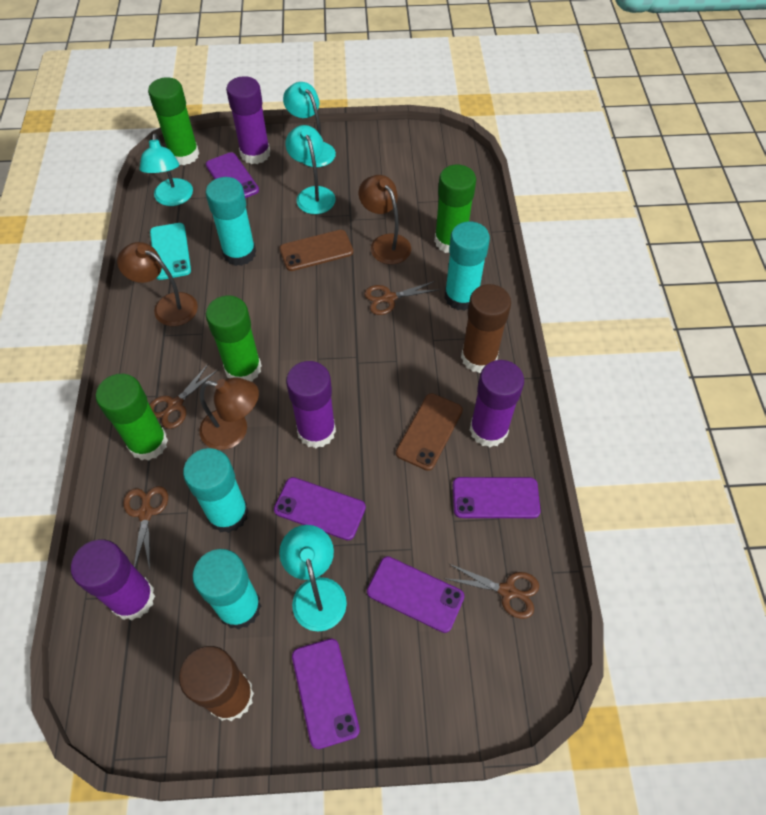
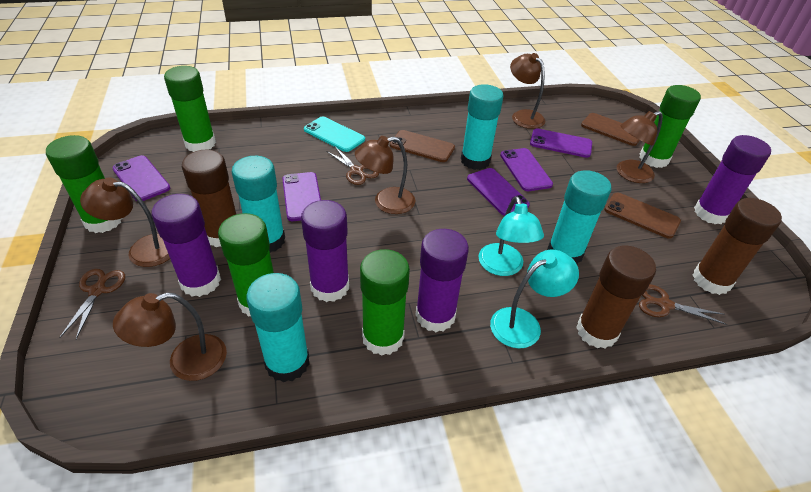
brown glue stick: [179,646,254,721] [461,284,511,373] = 2 -> [182,149,236,247] [576,246,656,349] [692,198,782,295] = 3
brown lamp: [117,242,198,326] [199,377,259,450] [359,175,411,264] = 3 -> [80,177,170,267] [113,292,227,381] [355,136,415,214] [510,53,545,129] [617,111,663,183] = 5
brown phone: [279,230,353,271] [396,393,463,471] = 2 -> [390,130,455,162] [581,113,640,146] [604,193,681,239] = 3
brown scissors: [123,486,168,569] [149,363,218,429] [364,281,438,315] [444,563,539,619] = 4 -> [59,269,125,340] [326,147,379,185] [639,284,727,325] = 3
green glue stick: [96,374,168,461] [148,77,199,165] [206,295,262,382] [434,165,476,253] = 4 -> [46,135,122,233] [164,66,216,152] [218,213,274,317] [360,249,410,356] [639,85,701,168] = 5
turquoise lamp: [139,134,193,206] [279,525,347,632] [283,82,336,167] [286,125,336,214] = 4 -> [478,196,544,276] [490,250,579,348] = 2

